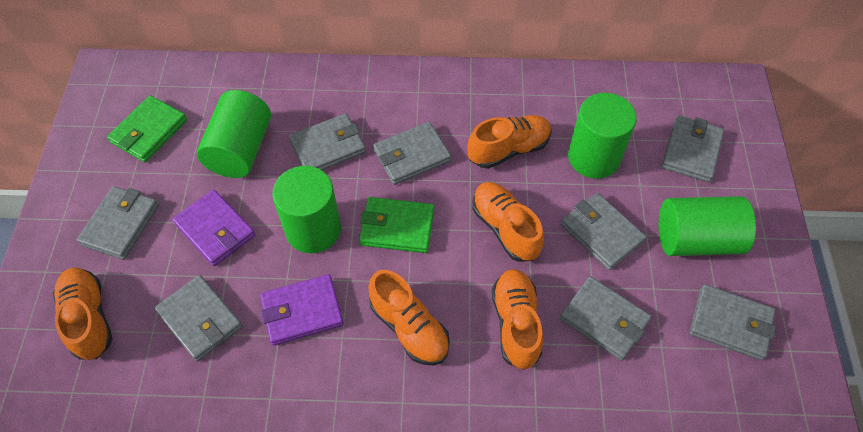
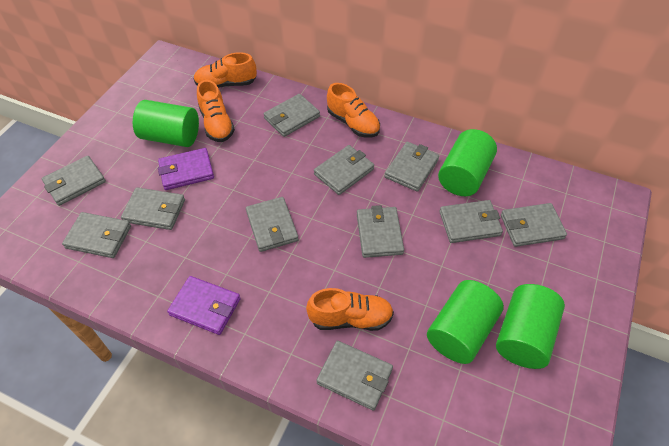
green wallet: [107,95,187,162] [359,197,434,253] = 2 -> none = 0
grey wallet: [77,186,159,260] [154,275,243,362] [289,113,366,170] [373,122,451,185] [560,276,652,361] [561,193,646,270] [662,115,724,182] [689,284,776,360] = 8 -> [42,156,106,206] [62,212,131,258] [121,187,185,230] [246,197,299,252] [264,94,320,137] [314,145,374,195] [316,341,393,411] [357,205,404,258] [384,142,439,192] [439,200,503,243] [501,203,567,247] = 11
orange shoe: [53,267,113,360] [368,270,450,365] [467,115,552,169] [472,182,544,262] [492,269,543,370] = 5 -> [193,52,257,88] [197,80,235,142] [306,288,394,331] [327,83,380,137] = 4

